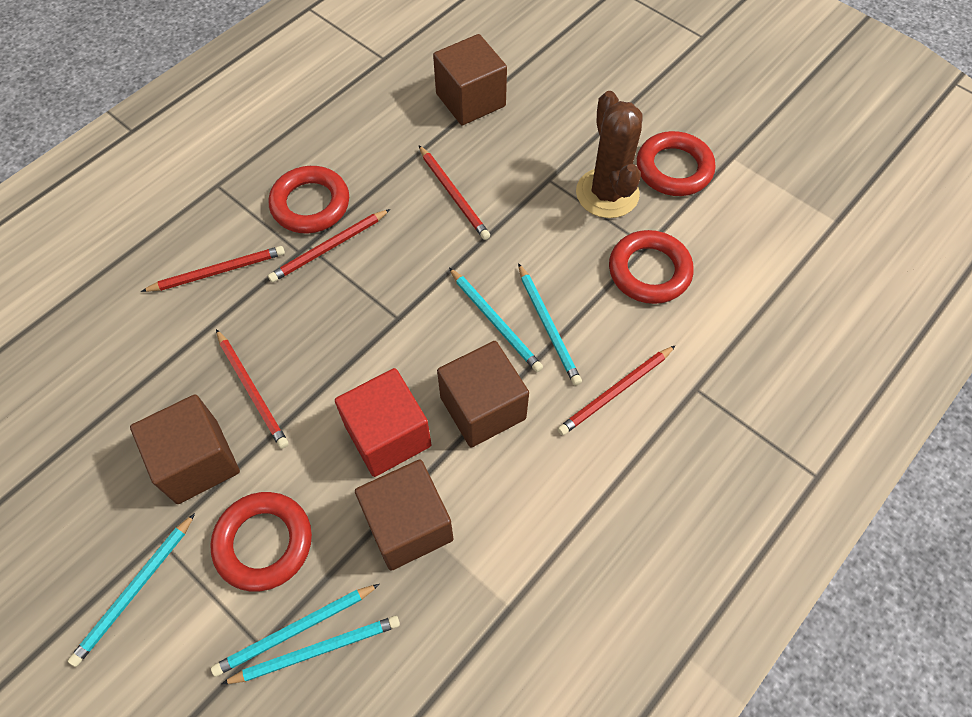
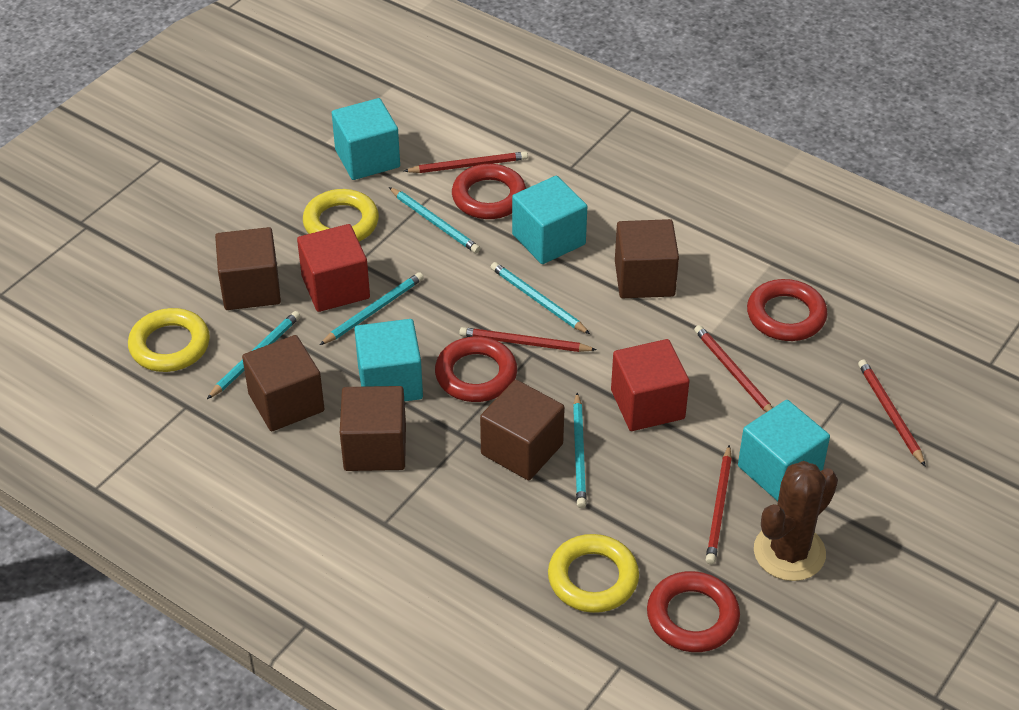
brown cube: [130,394,240,504] [355,460,454,570] [433,34,507,125] [437,341,529,448] = 4 -> [215,227,281,310] [242,335,324,431] [340,386,406,471] [480,380,565,480] [615,219,679,298] = 5
red cube: [335,368,432,477] = 1 -> [297,224,370,312] [611,339,689,431] = 2
turquoise cube: none = 0 -> [332,98,400,180] [354,319,423,402] [512,176,587,264] [738,400,830,501] = 4
yellow ring: none = 0 -> [128,308,210,372] [303,189,379,241] [548,534,639,613] = 3

